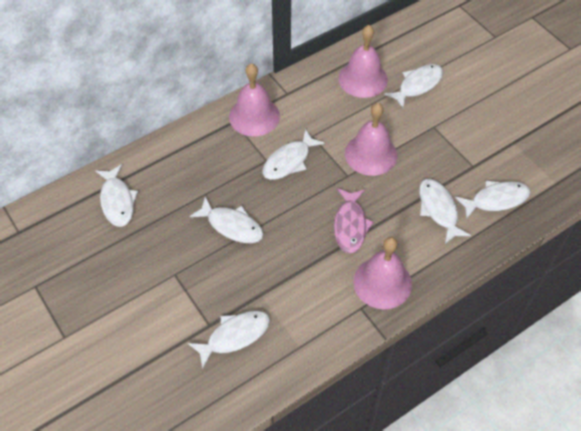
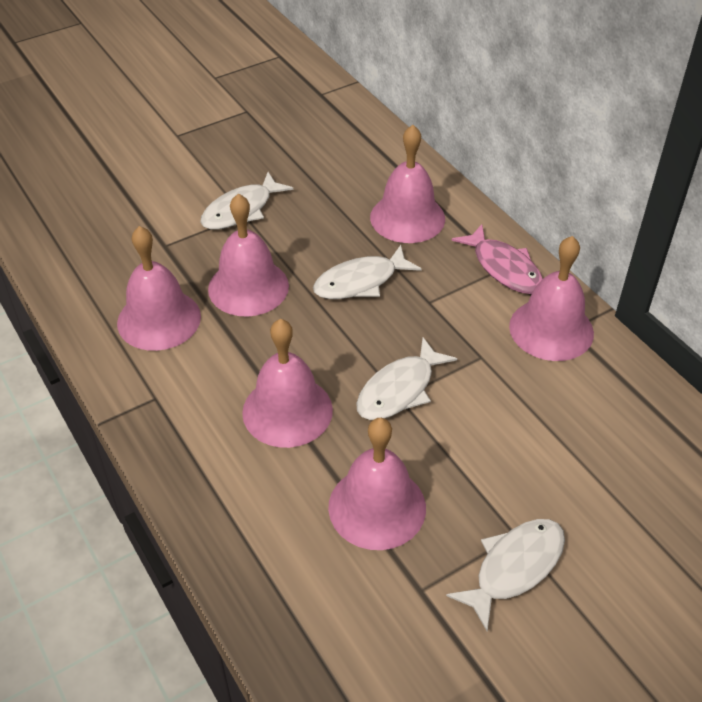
pink bell: [229,63,280,136] [338,25,388,98] [345,103,397,176] [353,237,412,309] = 4 -> [117,226,201,351] [208,194,289,316] [242,319,333,448] [328,418,426,550] [370,125,445,243] [509,236,594,361] = 6
white fish: [95,164,138,227] [188,311,270,369] [189,197,264,243] [263,129,325,180] [384,64,443,109] [419,179,471,244] [455,180,531,220] = 7 -> [200,172,293,230] [313,245,421,299] [356,337,457,420] [446,519,565,631] = 4

